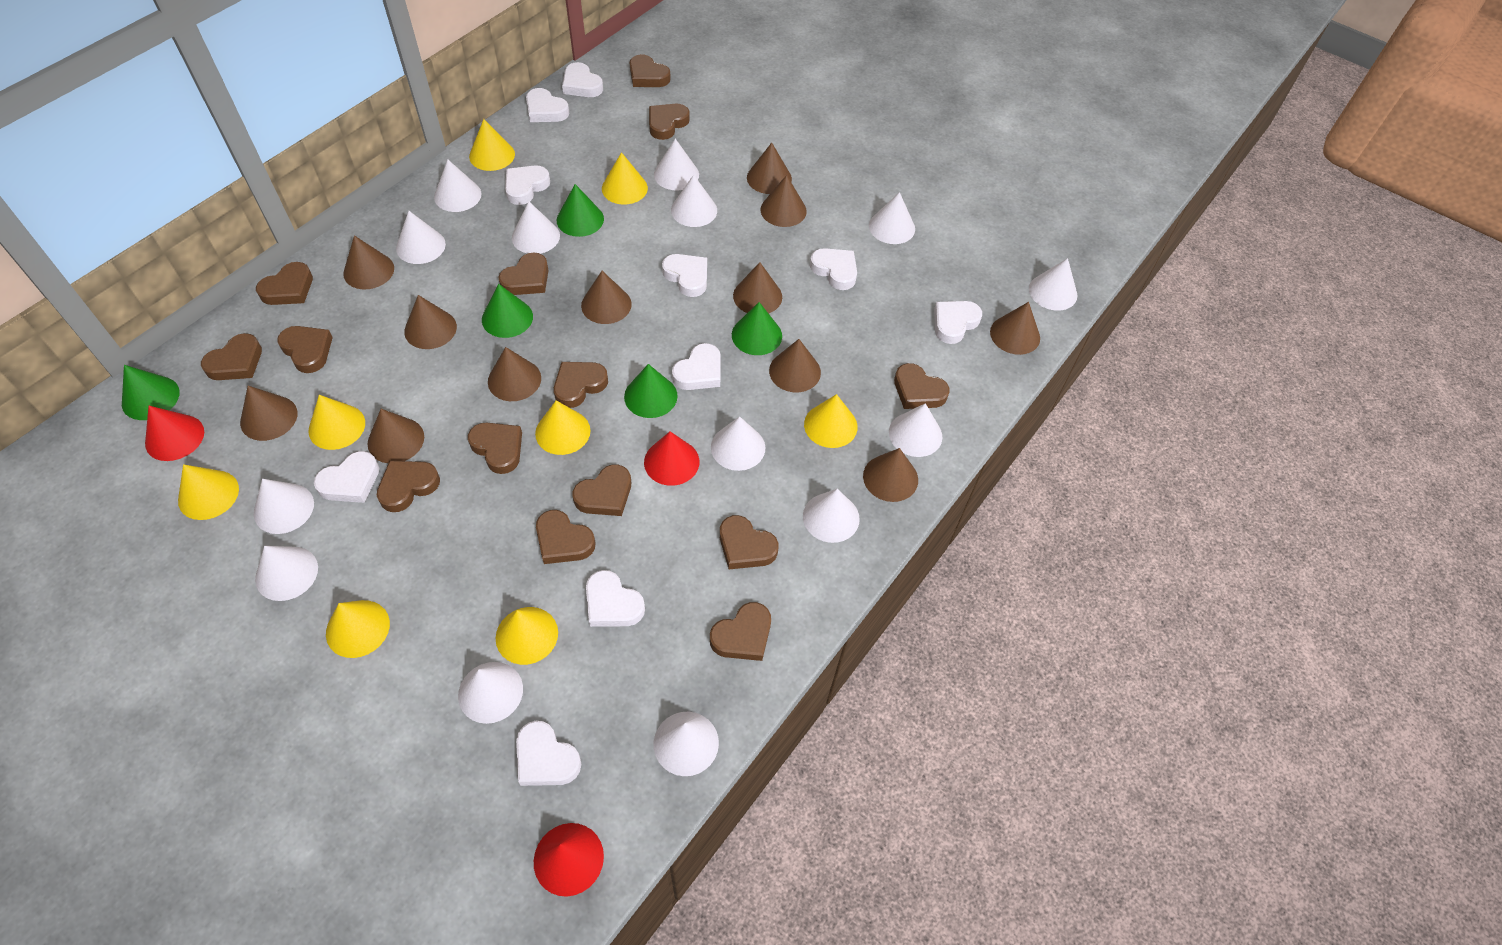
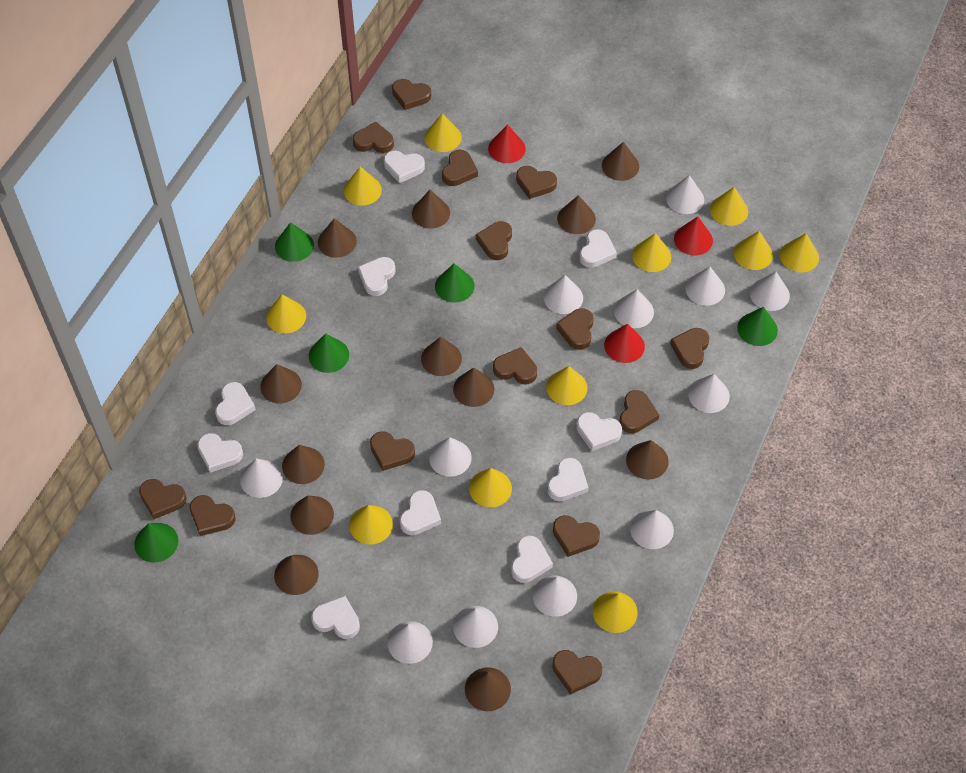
white cone: [254,479,314,534] [255,546,318,601] [396,211,446,264] [434,159,482,212] [458,662,523,724] [512,201,560,254] [654,139,699,190] [654,712,719,776] [671,175,717,227] [711,416,766,471] [803,489,860,543] [869,192,915,244] [889,403,942,457] [1029,258,1077,311] = 14 -> [240,458,283,498] [387,621,433,664] [429,437,472,477] [453,606,498,648] [533,576,577,617] [543,275,583,314] [614,289,654,328] [630,510,674,549] [666,175,704,214] [685,267,725,306] [688,374,730,413] [750,272,790,311] = 12
yellow cone: [178,464,239,520] [308,395,365,450] [326,600,390,658] [469,119,515,171] [495,607,558,665] [535,400,591,455] [602,152,648,205] [804,394,858,448] = 8 -> [266,294,306,334] [344,167,382,206] [349,505,393,544] [425,113,462,152] [469,468,512,508] [546,366,588,405] [593,591,638,633] [632,233,671,272] [710,187,748,226] [734,231,773,270] [780,233,819,272] = 11

